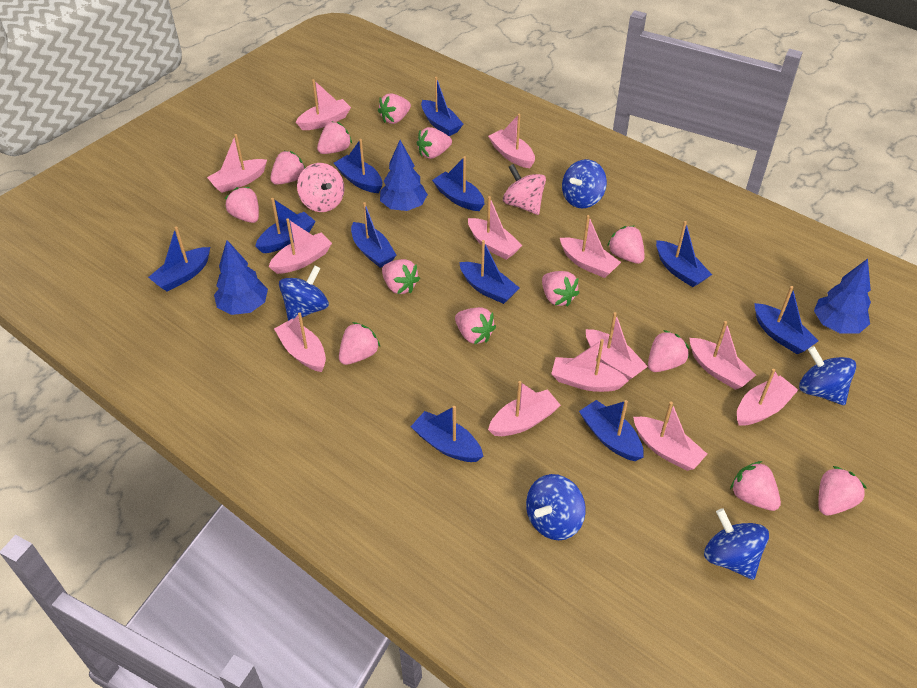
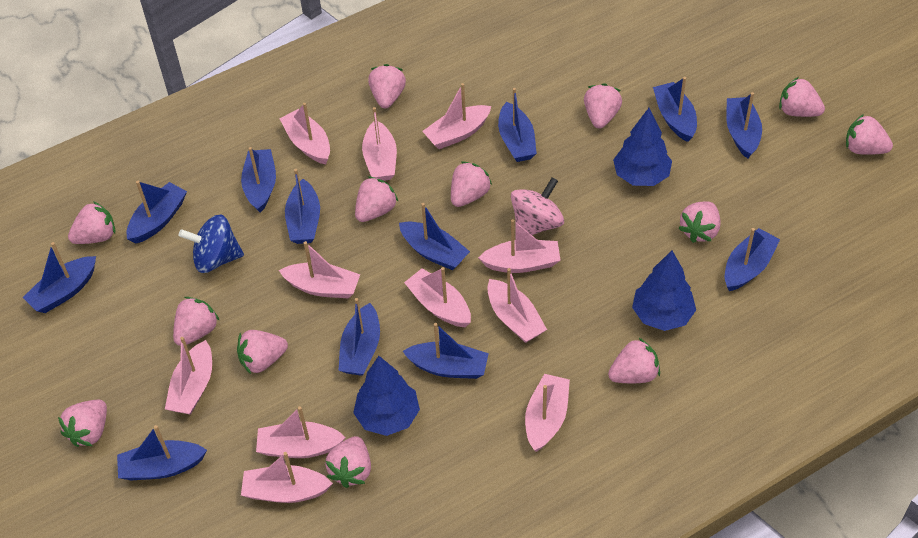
blue boat: [148,226,210,292] [255,198,315,253] [334,139,382,193] [351,202,397,268] [411,406,483,462] [421,77,463,136] [432,156,484,211] [459,240,520,304] [579,400,644,461] [656,221,712,287] [754,286,818,354] = 11 -> [23,242,96,313] [117,425,207,480] [126,181,187,243] [241,147,276,213] [285,169,320,244] [338,298,380,376] [399,203,470,270] [403,323,489,379] [498,88,537,162] [653,77,697,142] [725,228,780,291] [726,92,762,159] = 12
blue spinning top: [279,266,329,321] [526,474,586,540] [562,159,607,208] [704,508,769,580] [799,346,856,405] = 5 -> [179,215,244,273] = 1
pink boat: [207,134,267,193] [269,218,332,274] [274,313,326,372] [296,79,351,130] [468,196,523,260] [488,114,535,168] [488,381,561,436] [551,339,629,392] [560,215,621,278] [586,312,648,380] [633,401,707,471] [689,321,756,390] [737,369,798,426] = 13 -> [165,337,212,415] [241,452,333,503] [256,406,346,458] [279,241,360,298] [280,103,330,165] [362,107,397,181] [404,267,471,327] [422,83,491,149] [478,219,561,273] [487,268,547,343] [525,374,570,452] = 11
pink spinning top: [297,163,344,212] [503,164,546,215] = 2 -> [511,177,564,235] = 1

